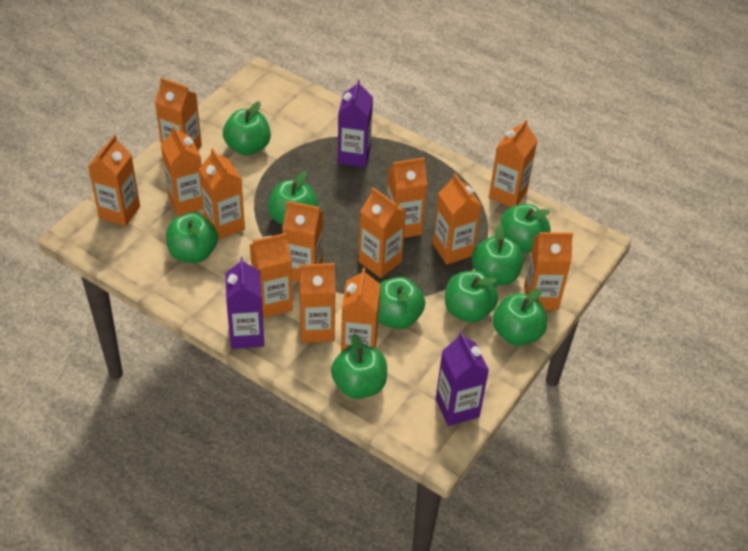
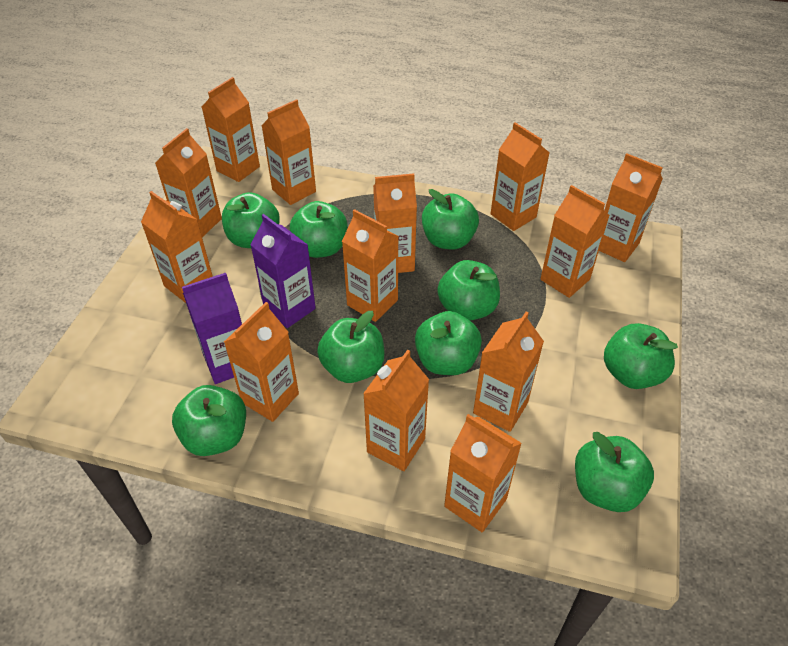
purple carton: [225,257,264,349] [338,79,373,168] [436,332,489,426] = 3 -> [182,273,242,384] [250,214,316,328] = 2

